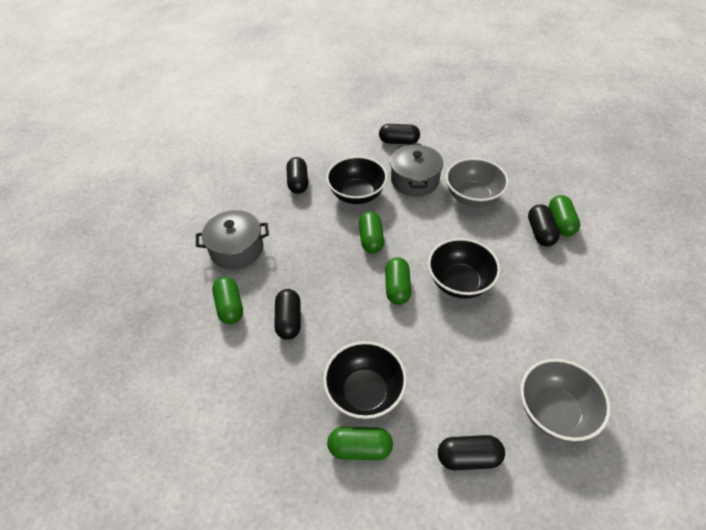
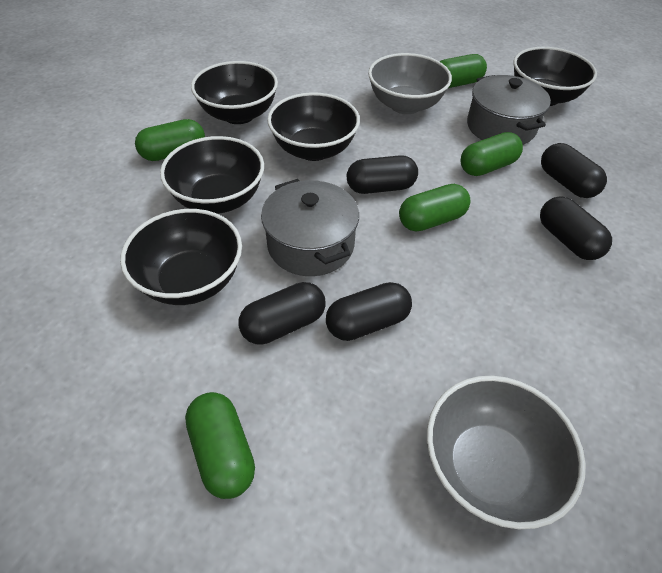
black bowl: [323,341,407,419] [326,156,387,204] [428,238,500,299] = 3 -> [120,209,242,305] [160,136,264,214] [191,61,278,124] [267,92,360,161] [513,47,597,106] = 5

